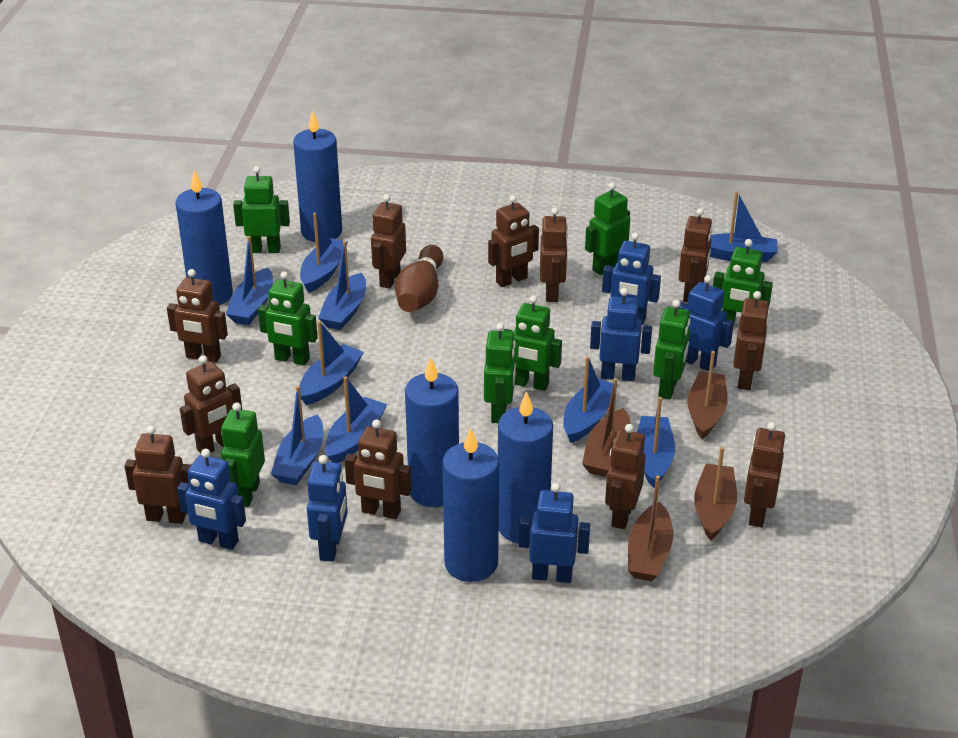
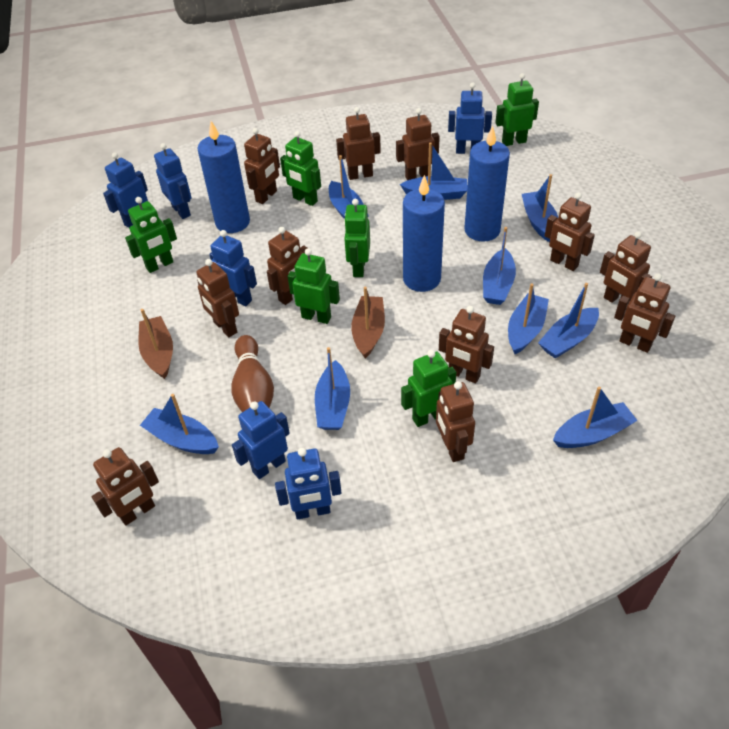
blue candle: [176,170,233,305] [293,110,342,242] [405,357,459,507] [442,428,499,582] [498,391,553,543] = 5 -> [197,121,250,233] [403,175,445,292] [464,126,510,242] = 3
brown boat: [582,378,631,477] [628,476,673,581] [688,351,728,439] [694,447,737,541] = 4 -> [139,309,173,379] [351,287,385,358] = 2
green robot: [221,402,265,507] [233,166,290,253] [258,271,318,366] [484,323,516,423] [503,295,562,391] [585,183,630,275] [653,300,691,399] [713,239,773,326] = 8 -> [125,197,177,273] [280,131,321,206] [288,248,340,324] [344,199,370,277] [401,350,456,427] [495,73,539,146] = 6

